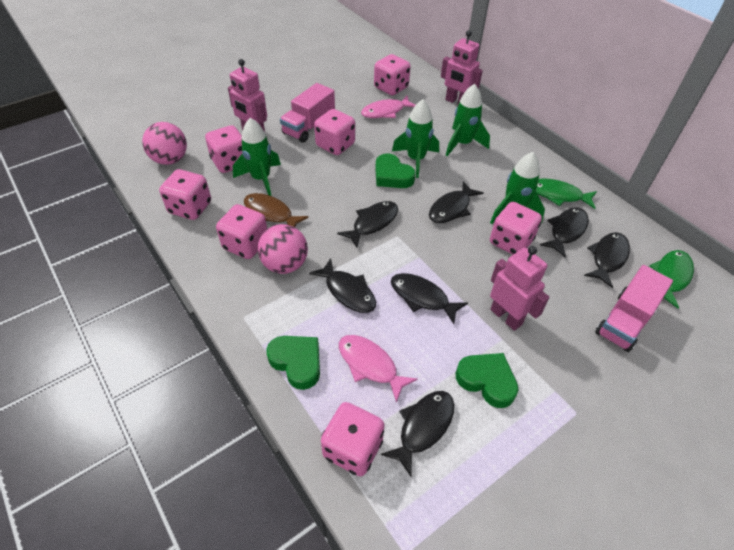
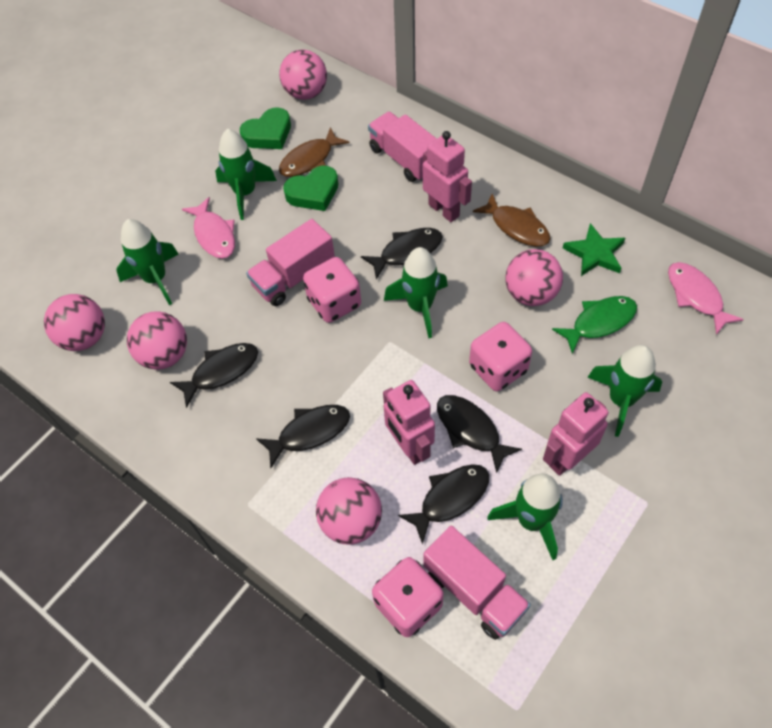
black fish: [309,258,376,313] [337,201,398,247] [381,391,454,477] [391,273,468,324] [429,181,483,223] [540,208,589,258] [584,232,630,288] = 7 -> [170,343,258,408] [256,405,350,468] [361,228,443,279] [398,464,489,545] [437,395,522,473] = 5
brown fish: [244,193,309,227] = 1 -> [279,127,349,177] [473,194,550,247] = 2
green fish: [536,178,597,209] [650,250,694,309] = 2 -> [552,296,637,354] = 1
green heart: [266,336,320,390] [375,153,416,188] [455,353,518,408] = 3 -> [240,108,291,149] [283,166,338,211] = 2
green rocket: [232,118,281,196] [392,99,439,178] [446,84,490,156] [490,152,545,224] = 4 -> [116,219,178,305] [215,129,277,220] [384,247,448,338] [487,474,563,560] [587,345,662,437] = 5
green star: none = 0 -> [563,223,625,276] = 1
pink ball: [142,122,187,165] [258,224,308,274] = 2 -> [44,294,105,351] [127,311,187,370] [279,49,327,100] [316,477,382,545] [505,249,563,306] = 5
pink dice: [159,169,211,220] [205,125,242,173] [216,204,267,259] [314,109,355,155] [321,402,385,476] [374,54,411,95] [490,202,542,255] = 7 -> [303,257,361,323] [372,557,444,637] [469,322,532,391] = 3
pink truck: [280,83,335,143] [595,265,673,352] = 2 -> [246,219,335,306] [368,112,437,182] [423,526,531,640] = 3

